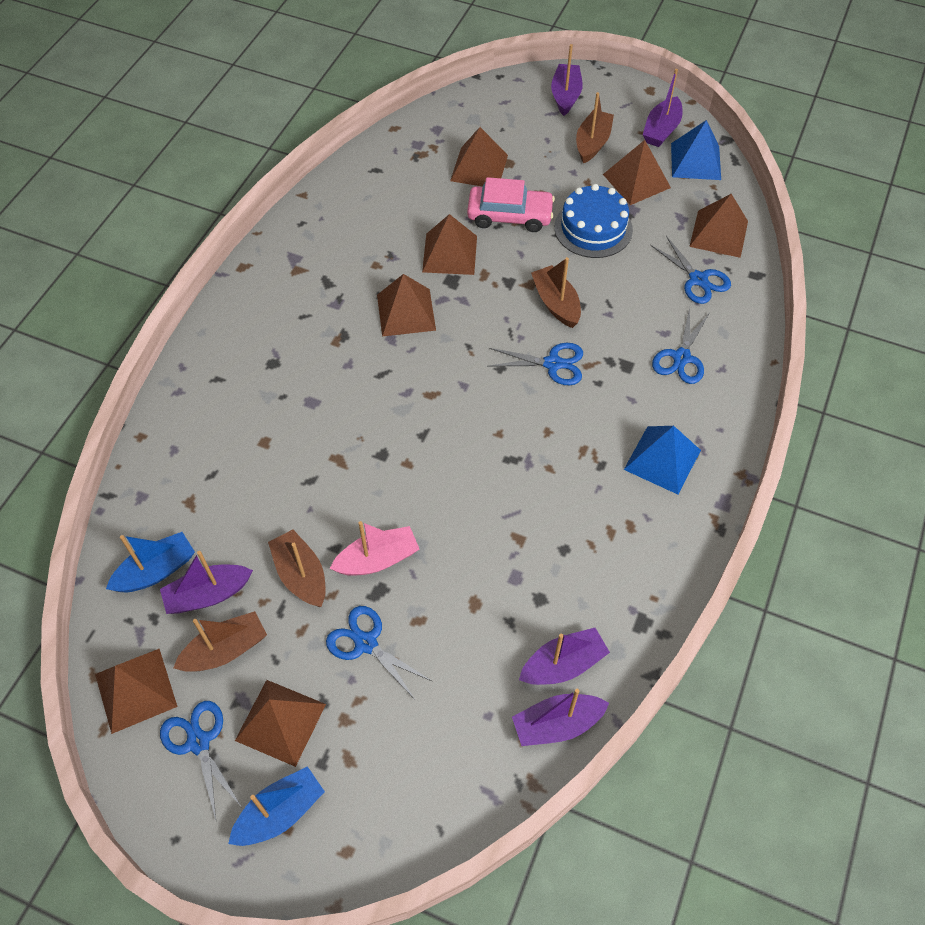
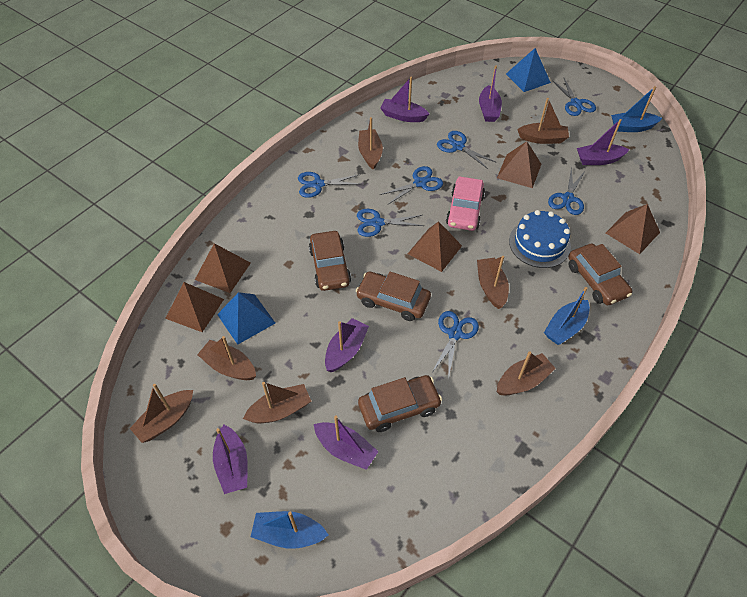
blue boat: [106,532,195,592] [228,766,325,846] = 2 -> [251,511,328,549] [544,287,590,345] [611,86,662,132] = 3
blue scissors: [160,701,241,820] [326,606,432,698] [487,343,583,385] [650,236,731,304] [652,307,709,384] = 5 -> [298,172,361,198] [357,209,424,237] [380,166,443,204] [432,311,479,375] [437,131,495,169] [548,167,586,215] [552,78,596,116] = 7
brown boat: [173,611,267,671] [268,530,326,607] [531,257,581,328] [576,92,614,164] = 4 -> [130,384,193,443] [197,336,256,380] [243,382,311,423] [358,117,383,170] [477,256,509,309] [497,351,556,396] [517,98,569,144] = 7
brown car: none = 0 -> [309,231,351,291] [356,272,431,321] [358,375,442,432] [568,244,632,305] = 4
brown pyramid: [95,649,178,734] [235,680,326,767] [377,274,436,337] [422,214,477,275] [450,127,508,187] [603,140,671,205] [689,194,748,258] = 7 -> [165,282,224,332] [195,243,251,293] [408,221,462,272] [497,141,541,188] [606,204,660,254] = 5
pink boat: [330,521,419,576] = 1 -> none = 0
purple boat: [160,551,253,614] [512,689,609,746] [519,628,610,685] [551,44,583,116] [643,69,683,147] = 5 -> [213,425,248,494] [314,415,379,470] [325,318,369,372] [380,77,429,122] [479,65,502,122] [577,119,629,165] = 6

